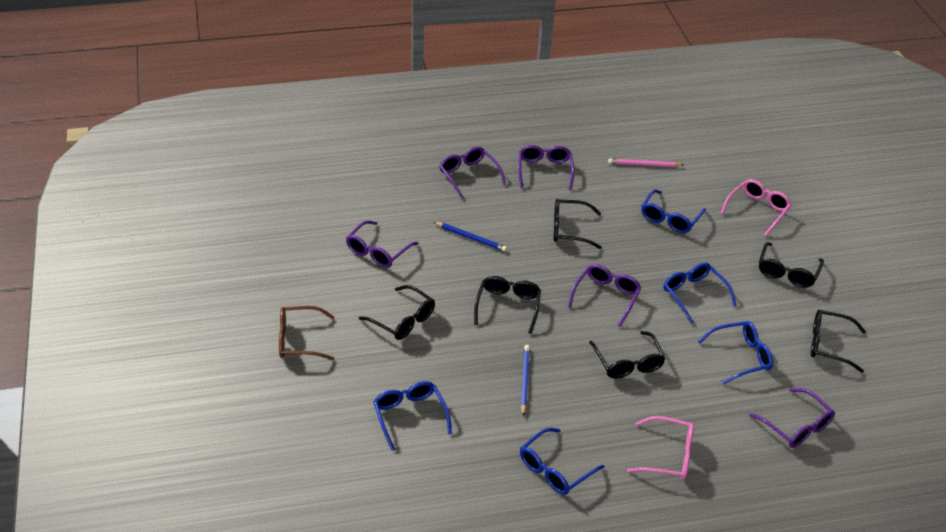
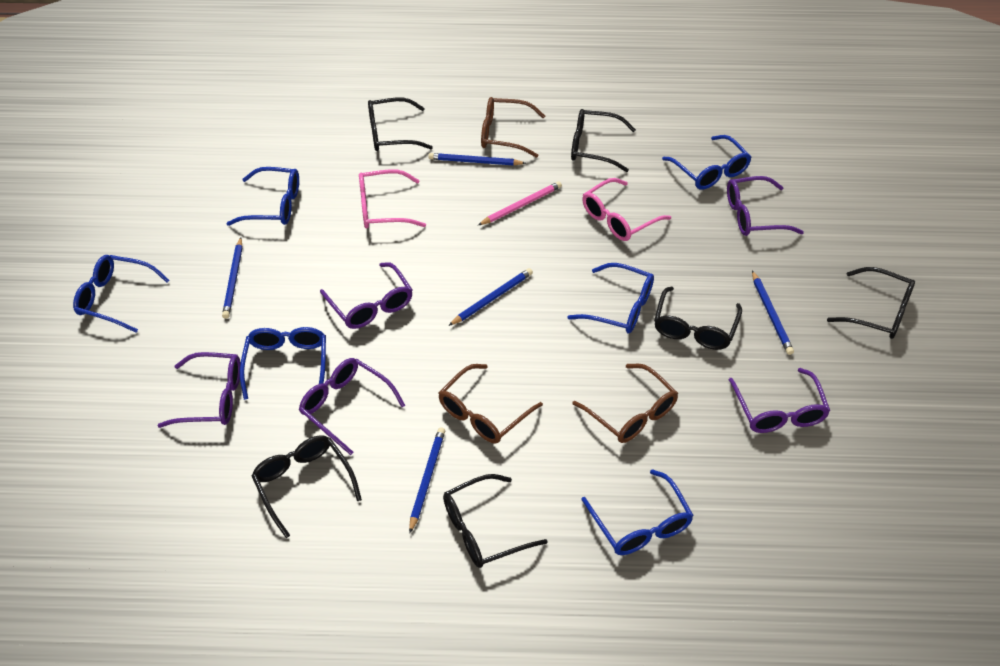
blue glasses: [373,381,452,451] [520,428,604,495] [641,189,706,233] [663,263,737,324] [698,321,773,384] = 5 -> [73,255,169,333] [226,167,299,226] [240,327,326,400] [567,263,654,334] [581,469,694,555] [662,135,751,190] = 6
blue pencil: [434,222,507,252] [521,345,530,416] = 2 -> [222,237,242,319] [409,427,445,533] [428,153,526,165] [448,268,533,326] [752,271,794,355] = 5
brown glasses: [279,306,334,360] = 1 -> [439,364,543,444] [481,97,545,158] [572,364,678,443] = 3

